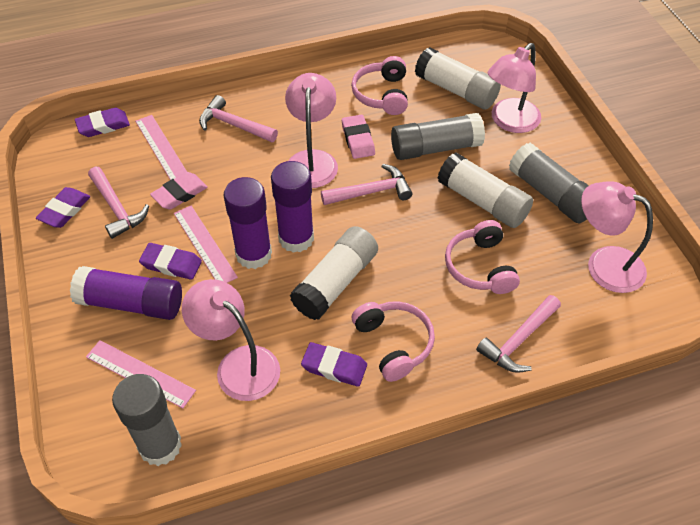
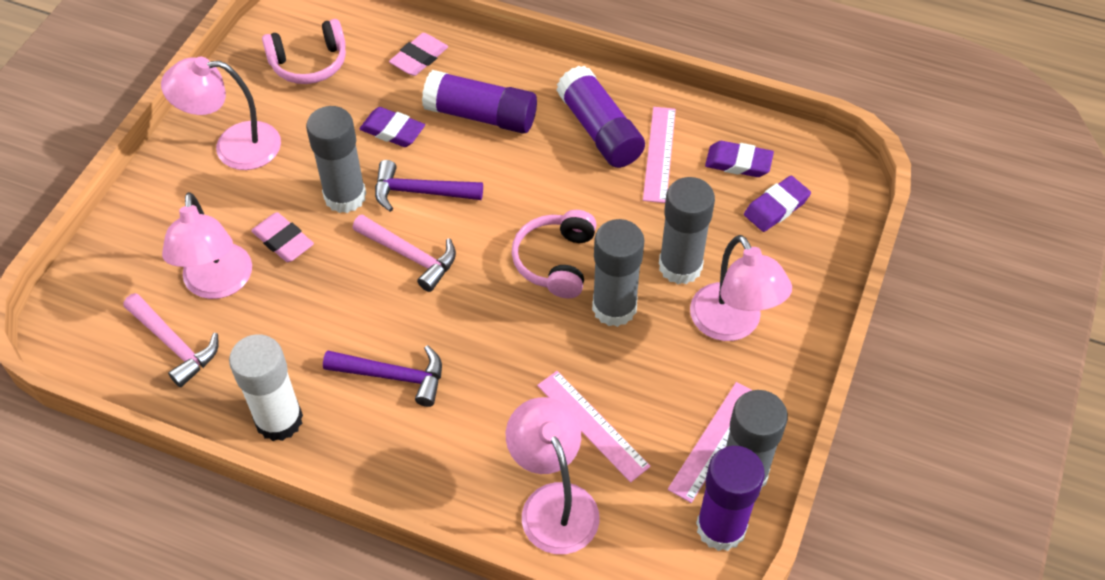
grey glue stick: [112,374,182,466] [391,113,485,160] [509,142,589,223] = 3 -> [306,106,366,213] [592,219,644,327] [659,177,715,284] [726,390,788,492] = 4
pink hammer: [88,167,149,239] [199,95,278,142] [321,164,412,205] [476,295,561,373] = 4 -> [123,293,219,387] [353,215,456,292] = 2
pink headphones: [351,56,408,115] [352,301,435,382] [445,220,520,294] = 3 -> [262,19,346,84] [512,210,596,299] = 2
purple eraser: [36,187,90,228] [75,108,130,137] [139,243,202,280] [301,342,367,387] = 4 -> [360,107,425,147] [705,141,774,177] [744,176,811,232] = 3
purple hammer: none = 0 -> [323,345,442,407] [375,160,483,212] = 2
white glue stick: [290,226,378,320] [415,47,501,109] [438,152,533,228] = 3 -> [229,334,303,441] = 1

